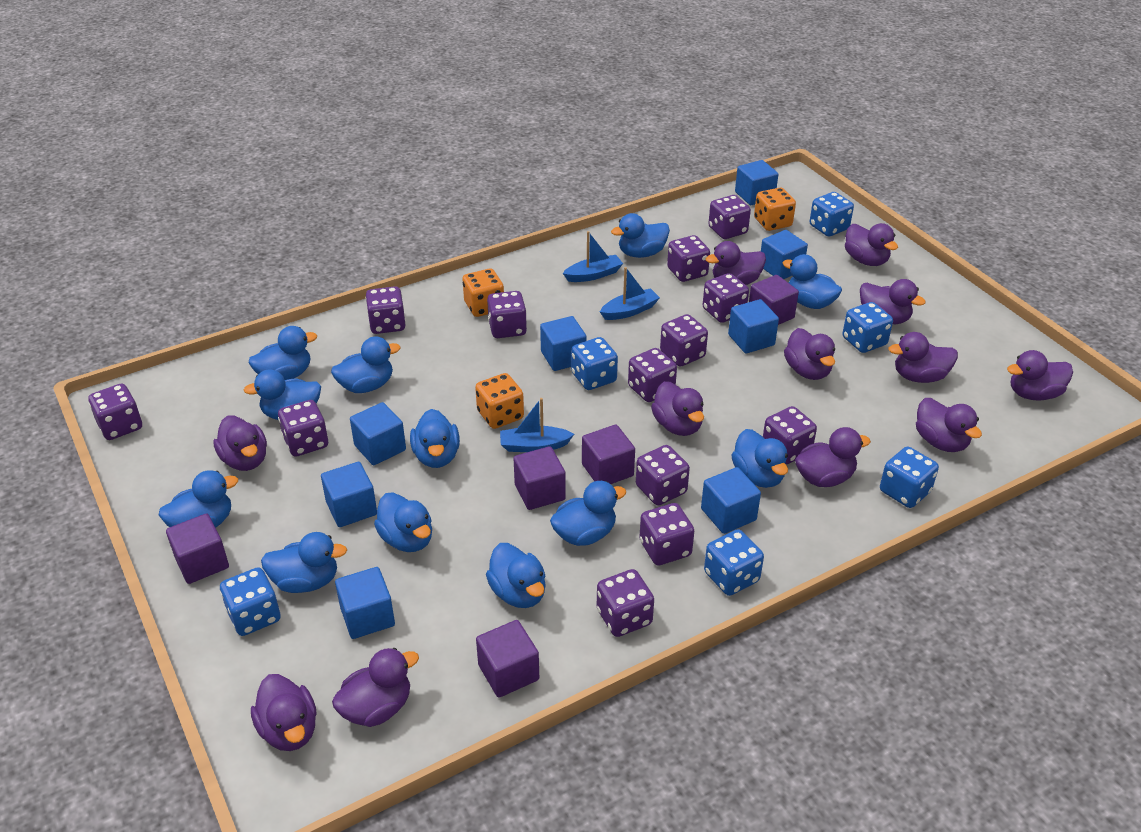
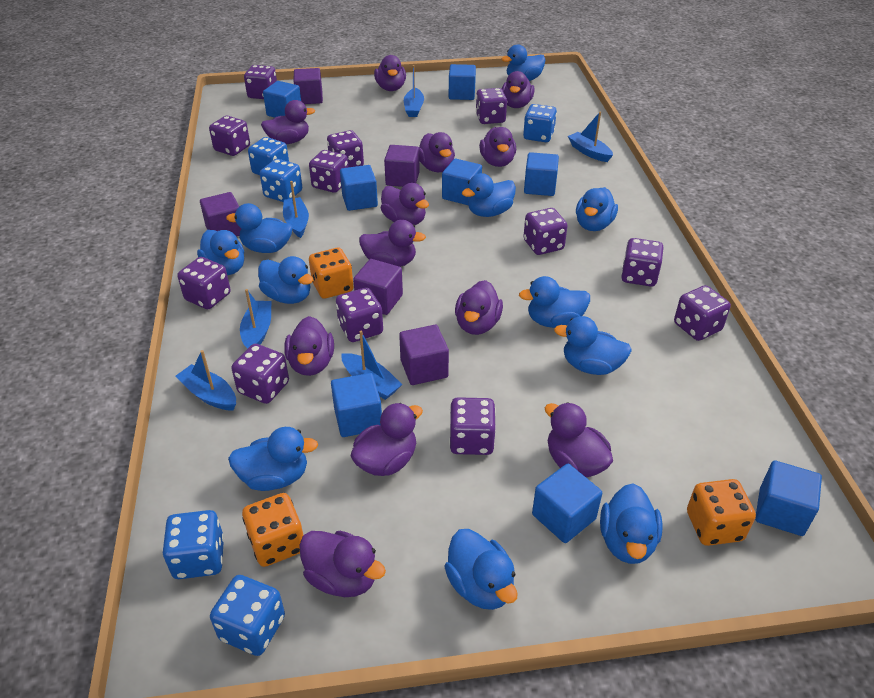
blue boat: [500,398,574,452] [563,231,623,282] [600,267,660,320] = 3 -> [175,350,236,410] [240,289,271,349] [283,181,309,238] [342,331,402,400] [404,65,424,117] [568,112,613,162] = 6
blue dice: [220,567,281,636] [571,337,618,390] [704,529,764,596] [810,192,854,237] [842,302,893,353] [880,447,939,508] = 6 -> [163,510,224,579] [210,575,285,656] [248,137,289,175] [260,159,302,202] [523,104,557,142] = 5
blue duck: [159,470,238,528] [243,369,321,420] [249,326,317,380] [261,532,347,593] [331,336,401,393] [374,492,432,552] [410,409,460,468] [486,543,546,608] [550,481,626,546] [611,213,670,258] [731,429,788,488] [783,254,842,309] = 12 -> [197,230,244,275] [226,203,293,253] [228,427,318,491] [258,256,313,304] [444,529,518,610] [462,173,516,217] [502,44,546,81] [519,276,590,328] [554,316,632,375] [576,187,618,231] [600,483,663,564] = 11
purple dice: [88,384,142,440] [278,400,328,457] [366,286,406,334] [487,291,527,338] [597,569,654,637] [628,348,677,402] [636,445,690,506] [639,503,694,566] [660,314,708,367] [667,235,710,282] [703,273,749,323] [708,195,751,239] [763,406,817,464] = 13 -> [177,257,231,309] [209,116,250,156] [231,344,289,404] [244,65,277,99] [309,150,348,193] [327,130,364,167] [336,288,383,342] [449,397,496,455] [476,88,507,124] [523,208,568,255] [621,238,664,287] [674,285,731,341] = 12

